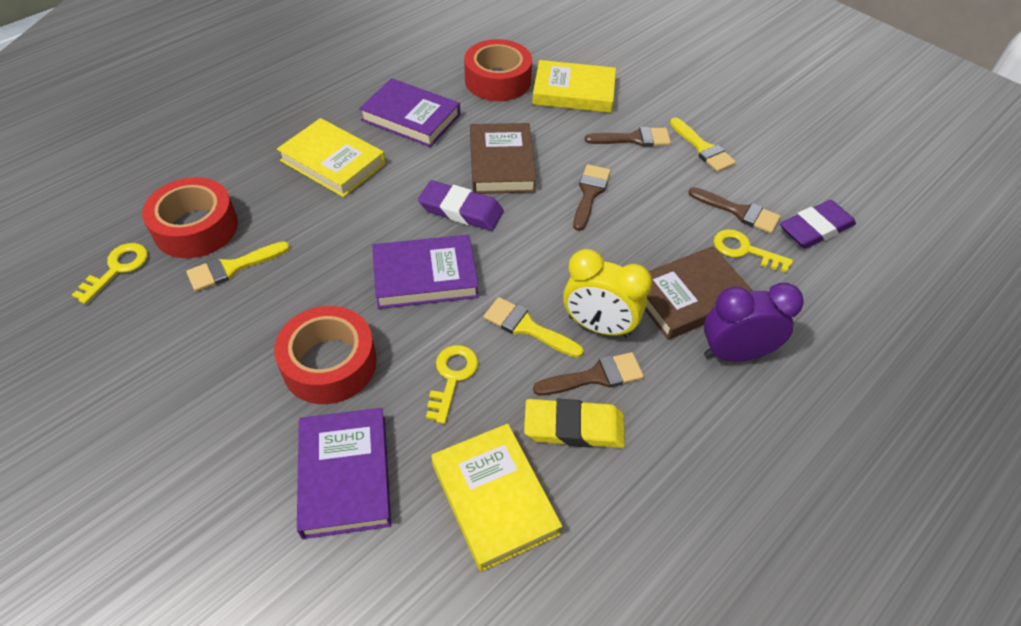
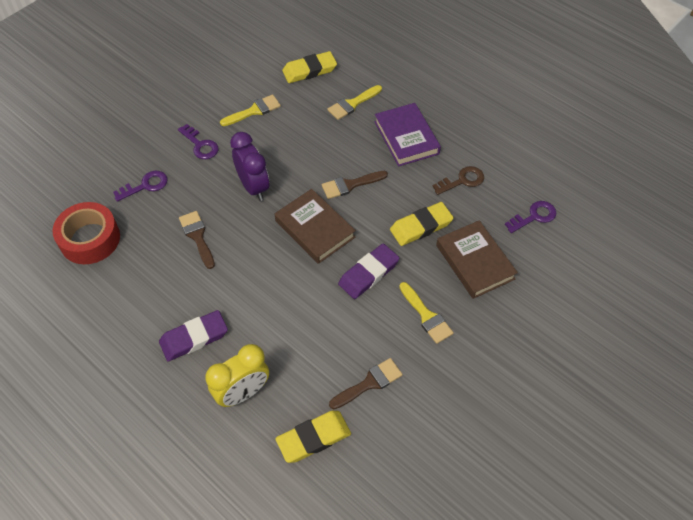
brown brush: [533,352,644,396] [573,164,611,231] [585,127,671,147] [688,187,780,233] = 4 -> [179,211,215,269] [322,171,388,199] [329,358,403,409] = 3
brown key: none = 0 -> [432,166,484,195] = 1
purple book: [297,408,391,539] [359,78,460,147] [372,235,479,309] = 3 -> [374,103,441,167] = 1
purple key: none = 0 -> [113,171,168,202] [178,124,218,159] [505,201,556,233] = 3
red tape: [142,177,238,258] [274,306,377,404] [464,39,532,101] = 3 -> [52,202,120,264] = 1
yellow book: [277,118,386,197] [431,424,562,572] [532,60,616,113] = 3 -> none = 0
yellow eraser: [524,399,625,448] = 1 -> [275,411,351,463] [282,51,337,83] [390,202,454,246] = 3
yellow key: [72,243,148,304] [426,345,478,424] [714,229,793,273] = 3 -> none = 0

